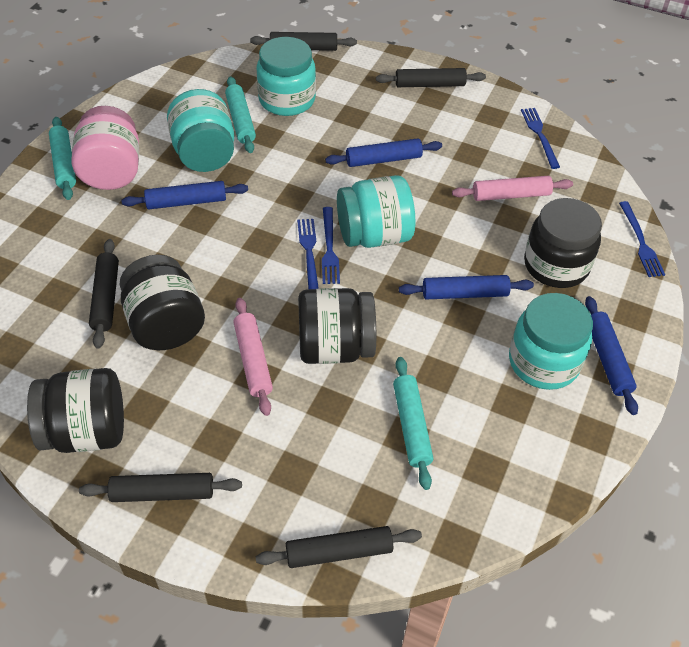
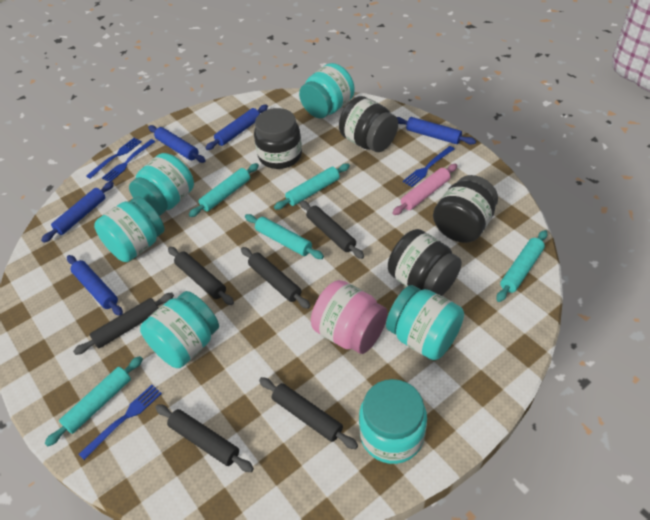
black rolling pin: [79,473,242,502] [89,239,119,349] [250,32,357,51] [256,526,422,568] [376,68,486,87] = 5 -> [73,293,174,355] [155,404,254,472] [168,247,234,305] [241,247,310,309] [259,377,358,449] [300,201,364,259] = 6
blue rolling pin: [121,181,248,209] [325,138,442,167] [399,275,534,300] [585,296,638,415] = 4 -> [41,181,114,243] [67,255,123,316] [148,125,206,163] [205,105,268,150] [397,117,476,145] = 5
pink rolling pin: [233,298,273,416] [452,176,573,201] = 2 -> [392,164,457,215] = 1
turquoise jar: [167,89,234,172] [256,37,316,116] [337,175,415,248] [509,293,593,390] = 4 -> [94,196,165,262] [129,153,194,216] [140,291,219,368] [299,63,355,118] [359,379,427,464] [386,285,464,360] = 6
turquoise rolling pin: [49,117,76,200] [225,76,256,153] [393,357,433,490] = 3 -> [45,356,143,446] [189,163,259,217] [245,214,324,259] [274,163,350,210] [497,230,547,302] = 5

